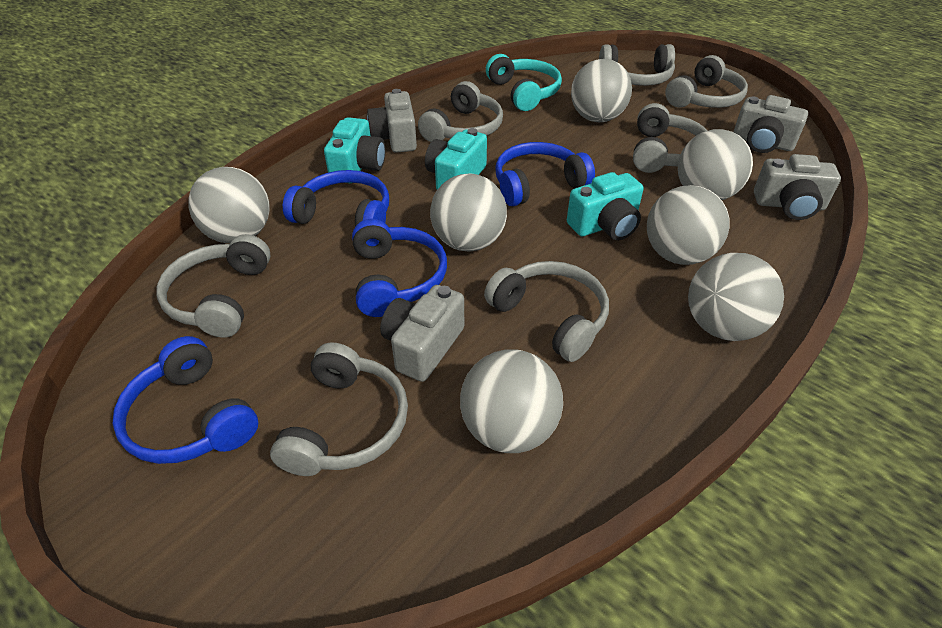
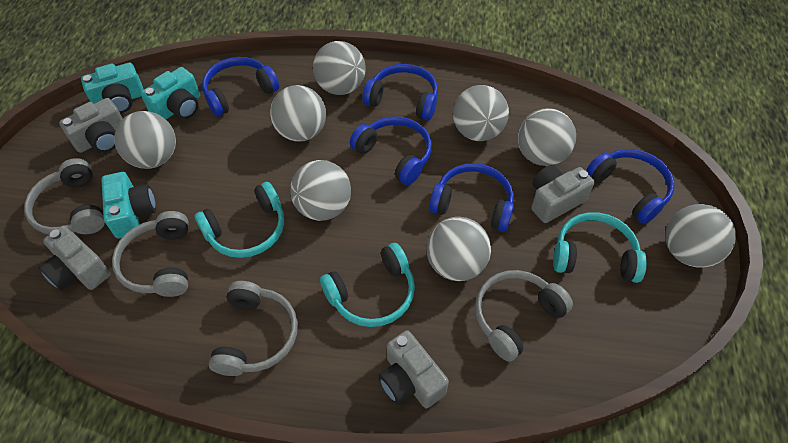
blue headphones: [112,336,258,464] [283,170,389,227] [352,219,447,317] [495,142,595,206] = 4 -> [202,57,279,117] [350,116,432,185] [362,64,438,121] [429,163,514,232] [586,149,674,224] = 5
grey ball: [188,167,270,244] [430,174,507,252] [460,349,563,453] [571,59,632,122] [647,185,730,265] [678,129,753,200] [688,253,784,341] = 7 -> [114,111,176,169] [270,85,326,142] [290,160,351,221] [313,41,366,95] [426,217,491,281] [453,85,509,141] [518,108,576,166] [665,204,736,268] = 8
grey headphones: [156,234,271,338] [270,343,408,476] [418,81,503,142] [484,261,609,362] [599,44,675,86] [633,103,707,173] [665,55,748,108] = 7 -> [24,158,105,234] [112,211,189,297] [209,281,298,376] [475,270,573,362] = 4
turquoise headphones: [486,54,562,111] = 1 -> [195,182,284,258] [320,243,415,327] [553,212,647,283] = 3

